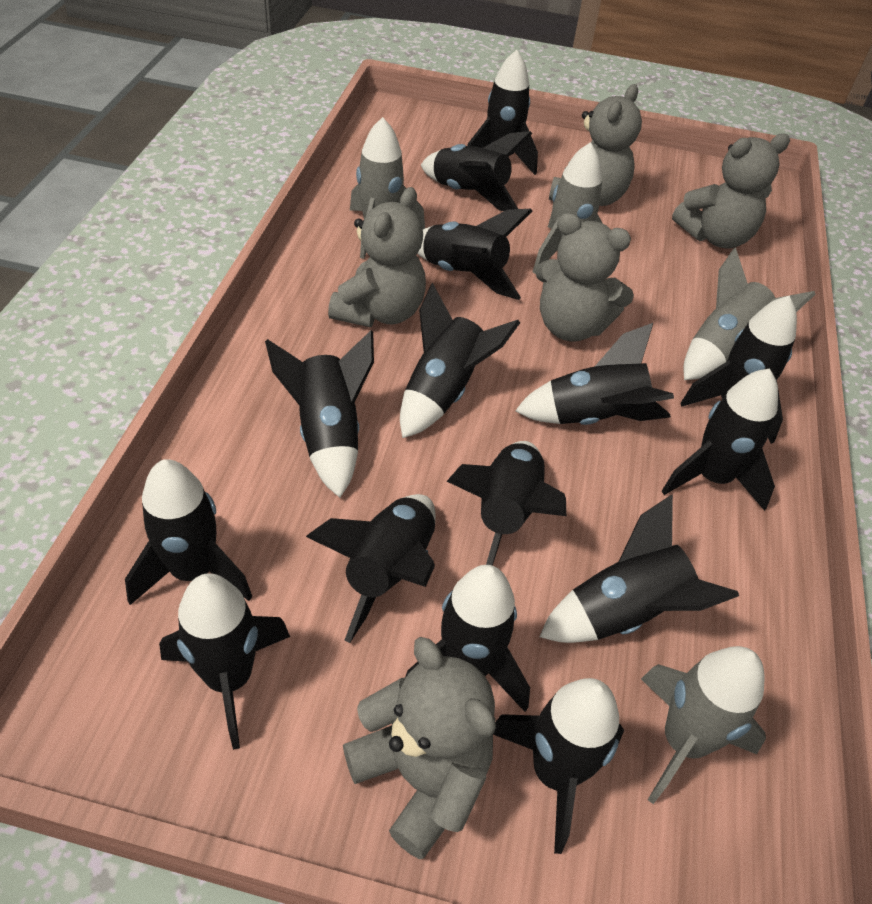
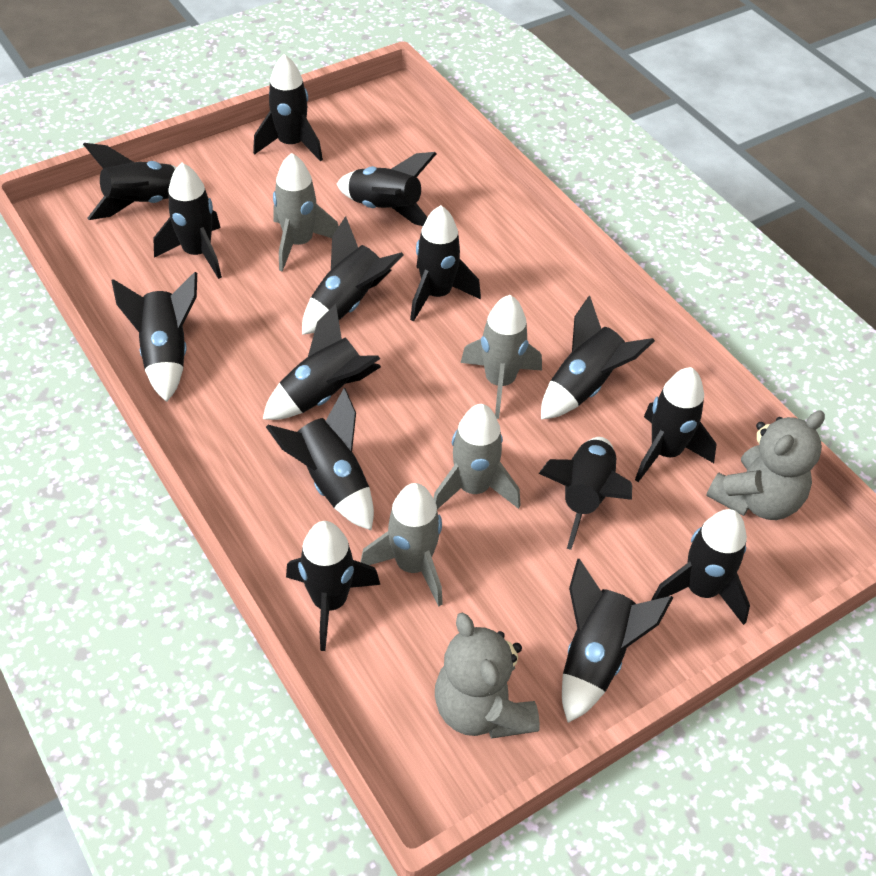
grey teddy bear: [328,187,426,327] [343,637,496,859] [535,213,634,342] [549,84,642,206] [672,134,790,249] = 5 -> [435,613,540,739] [706,411,825,520] = 2

